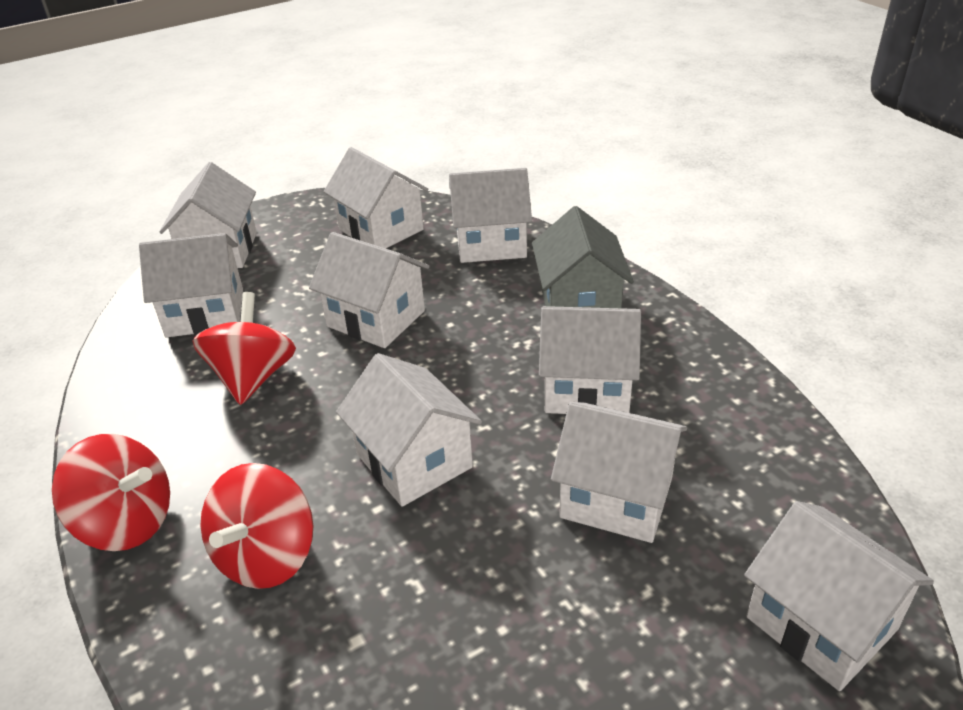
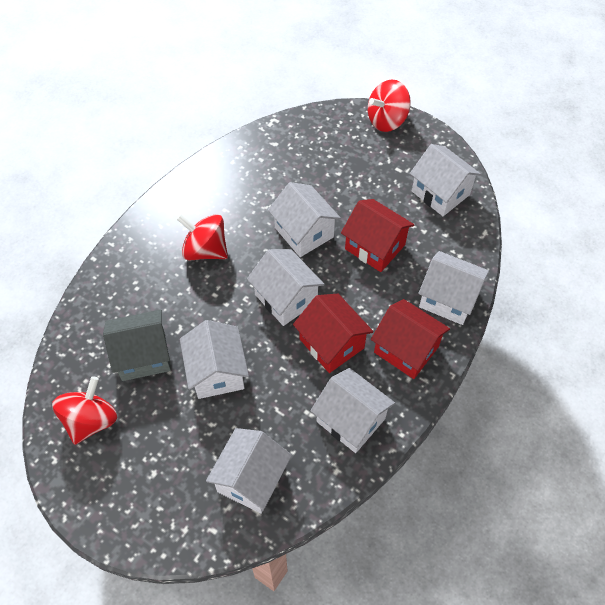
red house: none = 0 -> [293,294,373,373] [341,199,415,272] [371,299,450,379] = 3
white house: [139,233,243,337] [160,162,257,268] [309,232,429,348] [324,147,429,249] [336,353,482,507] [449,168,532,263] [539,306,641,414] [551,402,687,543] [744,501,934,691] = 9 -> [180,320,249,399] [206,428,292,514] [247,249,325,326] [268,182,341,257] [310,368,395,453] [410,144,482,216] [418,251,489,325] = 7

